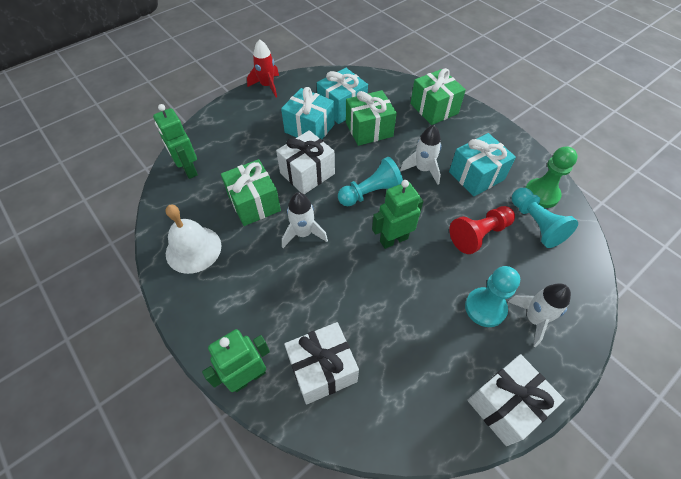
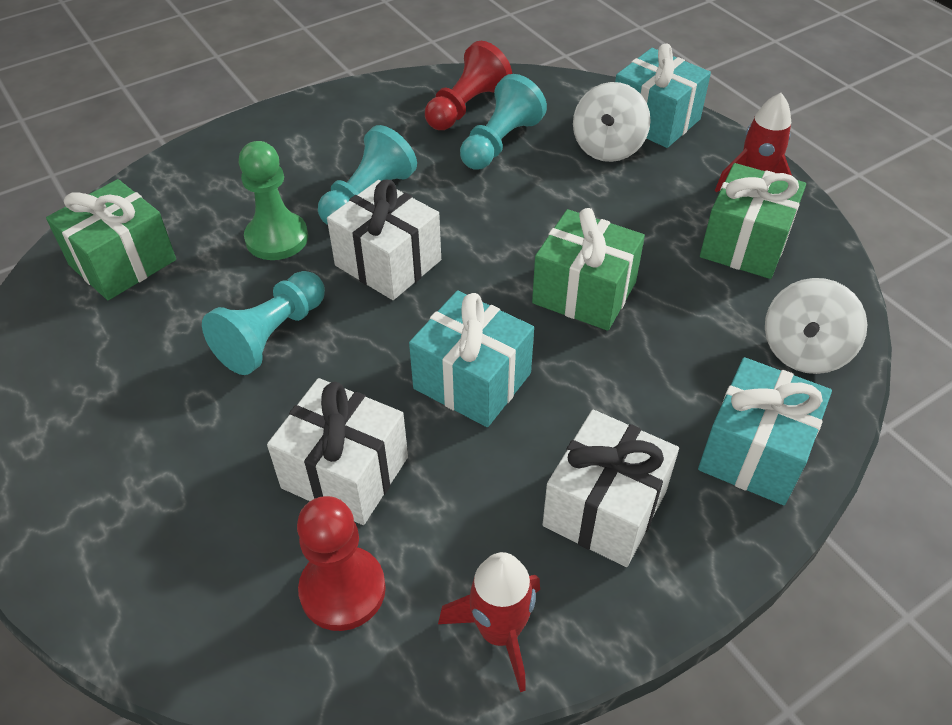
green robot: [153,104,198,179] [202,329,270,392] [372,180,423,249] = 3 -> none = 0
red pawn: [449,206,515,254] = 1 -> [297,496,386,631] [425,41,512,130] = 2
red rocket: [247,39,279,97] = 1 -> [438,552,540,692] [715,93,792,192] = 2
white bell: [166,204,221,274] = 1 -> none = 0
white rocket: [282,192,328,248] [400,125,441,185] [508,283,571,347] = 3 -> none = 0
white spinning top: none = 0 -> [573,82,651,162] [765,278,867,374] = 2

